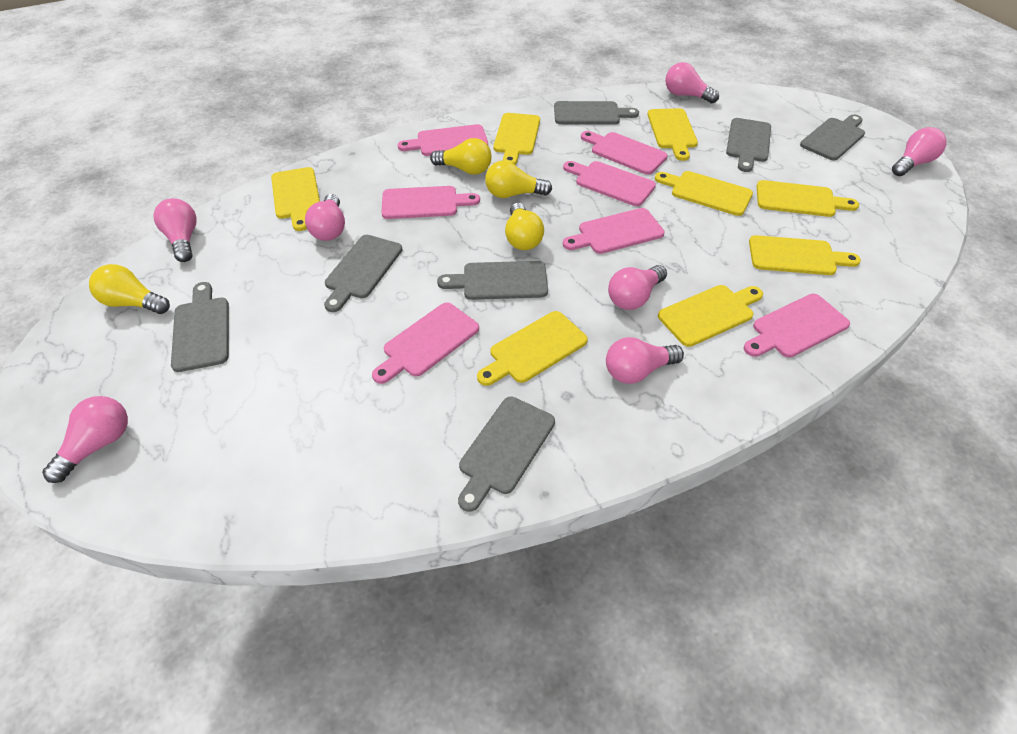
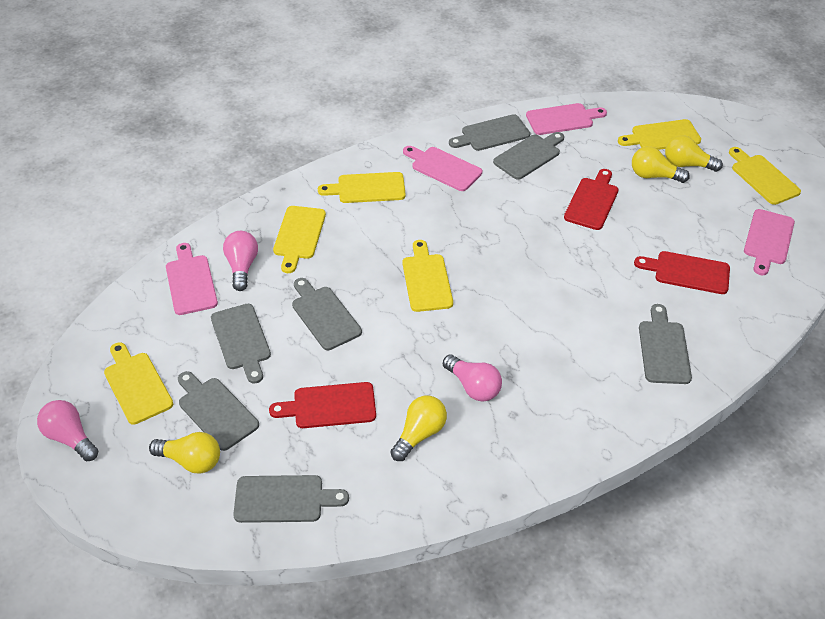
pink cutting board: [372,302,479,384] [381,186,480,219] [398,124,488,156] [563,161,656,206] [563,208,665,254] [581,131,668,175] [743,294,850,358] = 7 -> [166,243,218,315] [403,146,482,191] [526,103,607,135] [744,209,795,275] = 4
pink light bulb: [42,396,128,483] [153,198,197,262] [305,194,345,241] [606,337,684,384] [608,265,667,310] [665,62,719,103] [892,127,947,176] = 7 -> [37,400,98,461] [223,231,258,291] [443,355,502,402] = 3
red cutting board: none = 0 -> [269,382,376,428] [564,169,618,230] [634,251,730,294] = 3
yellow cutting board: [271,167,320,231] [477,311,588,386] [493,113,540,165] [648,108,698,161] [655,171,753,216] [658,285,763,347] [749,235,861,275] [757,180,859,217] = 8 -> [104,342,173,425] [273,206,326,273] [318,172,406,203] [402,240,453,312] [618,119,701,150] [729,147,801,205] = 6

